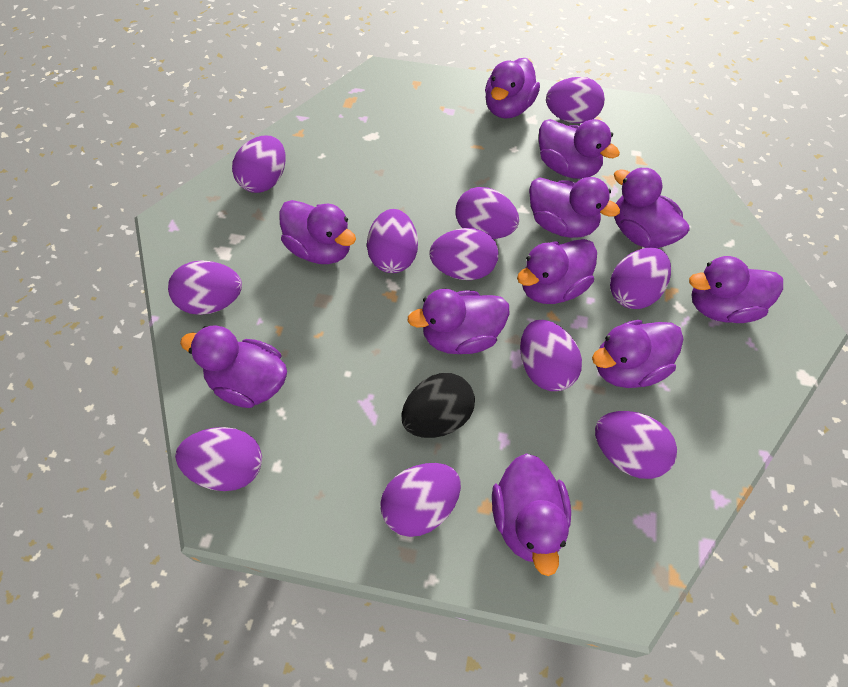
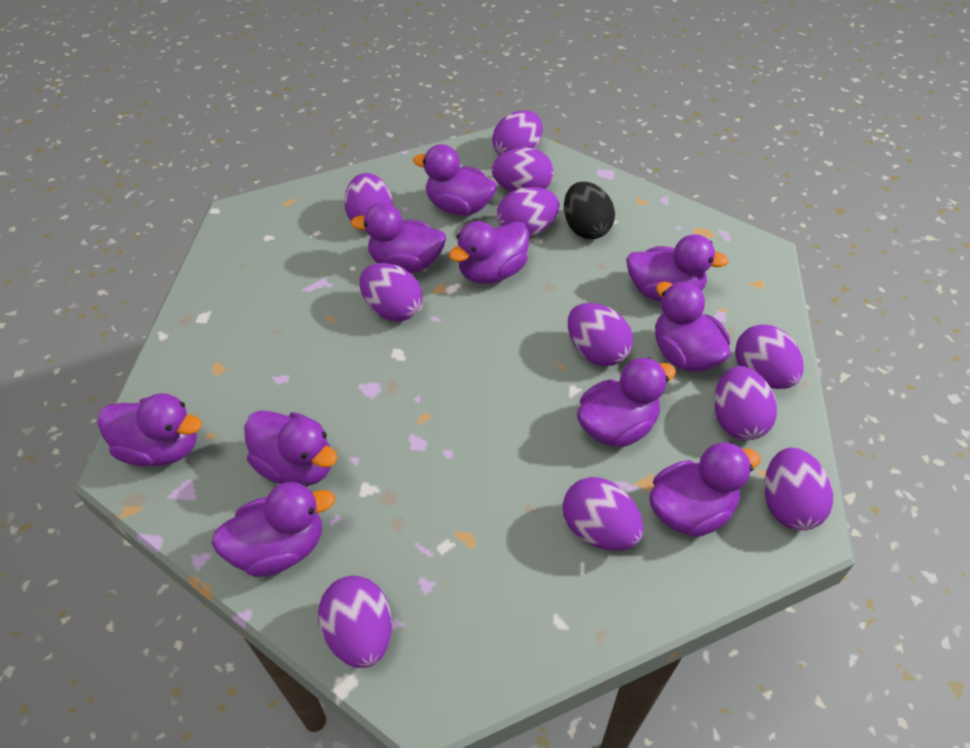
purple duck: [180,325,287,408] [279,200,356,264] [407,289,509,354] [485,58,540,119] [492,453,571,576] [517,239,597,304] [529,177,620,238] [539,119,620,179] [592,320,684,388] [614,167,690,248] [689,256,783,323] = 11 -> [97,393,202,467] [211,482,335,577] [244,410,337,486] [351,202,446,273] [413,144,497,216] [449,221,529,284] [577,358,676,447] [626,234,729,302] [649,442,761,537] [655,282,730,372] = 10

